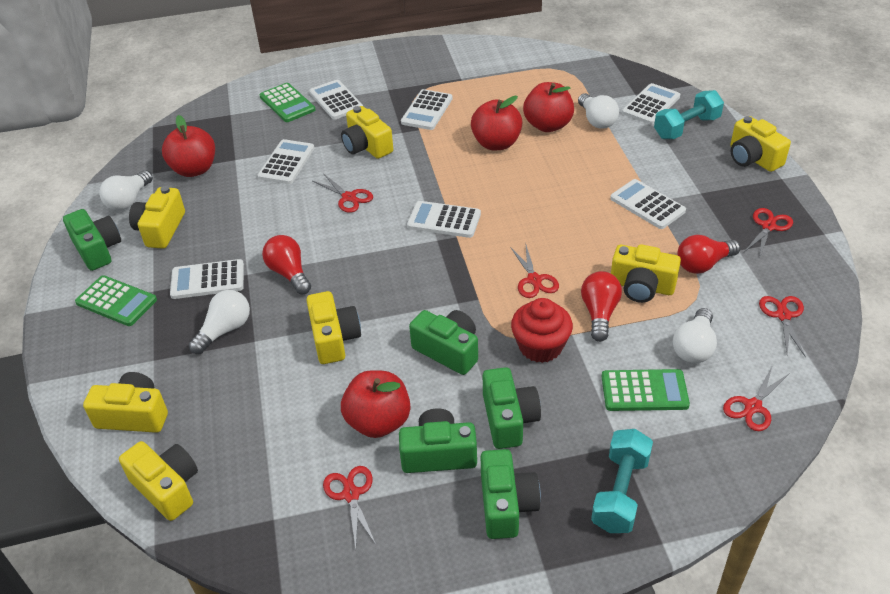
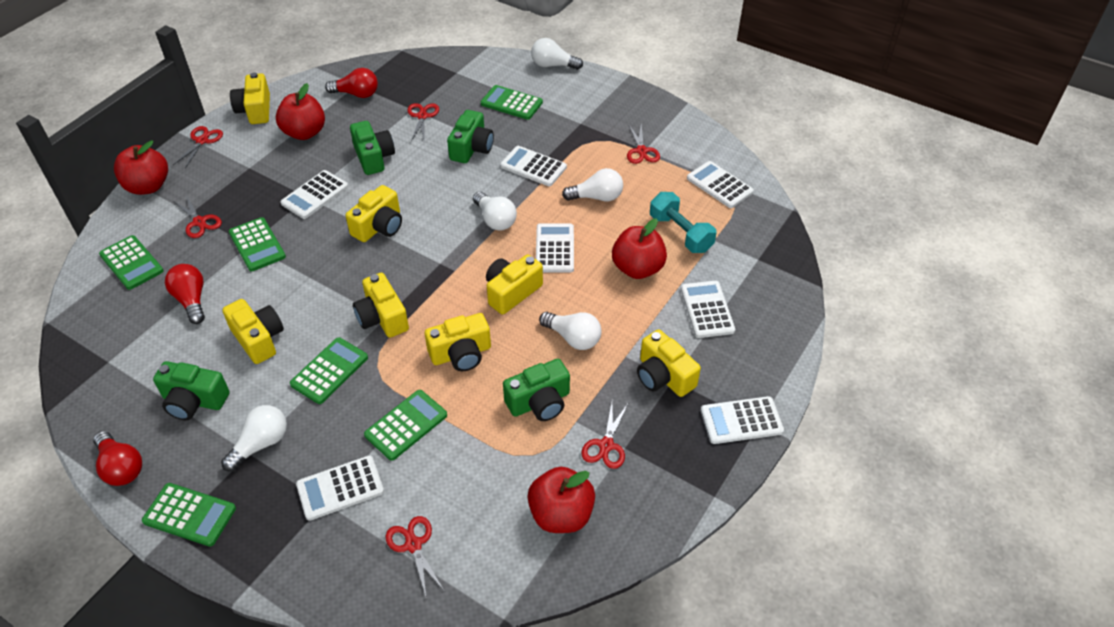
green calculator: [75,275,157,326] [260,83,315,122] [602,369,690,411] = 3 -> [99,235,164,290] [142,483,236,547] [229,217,286,271] [290,337,368,404] [364,390,447,461] [481,85,543,120] = 6
green camera: [63,209,121,271] [399,408,477,473] [409,310,478,375] [481,449,541,539] [483,367,541,449] = 5 -> [153,361,230,420] [350,121,395,175] [447,110,494,163] [503,359,570,421] = 4
red cupcake: [511,298,573,363] = 1 -> none = 0
turquoise dumbbell: [591,429,653,533] [654,90,724,139] = 2 -> [650,192,717,253] = 1
white light bulb: [99,170,153,211] [189,290,250,354] [578,93,619,129] [673,308,717,363] = 4 -> [221,405,287,471] [473,192,517,231] [531,38,583,70] [539,312,601,350] [562,168,623,201] = 5

